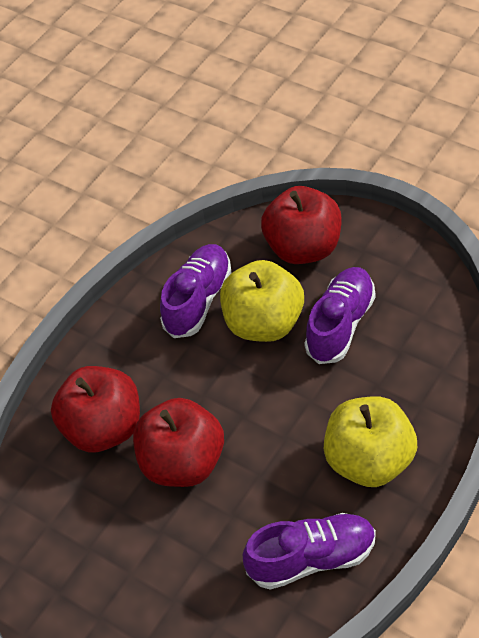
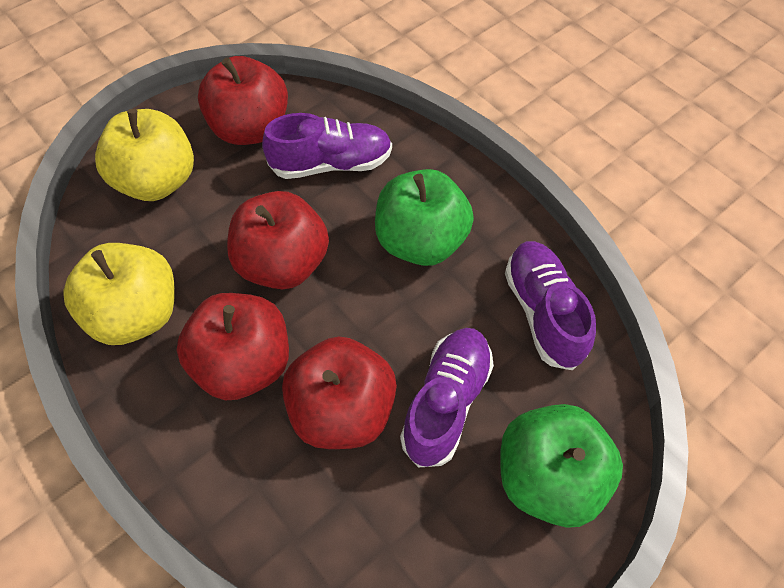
green apple: none = 0 -> [375,169,474,266] [500,404,623,528] = 2
red apple: [51,366,140,453] [133,398,224,487] [261,186,342,264] = 3 -> [177,293,289,401] [198,56,288,145] [227,191,329,289] [282,337,397,449] = 4

